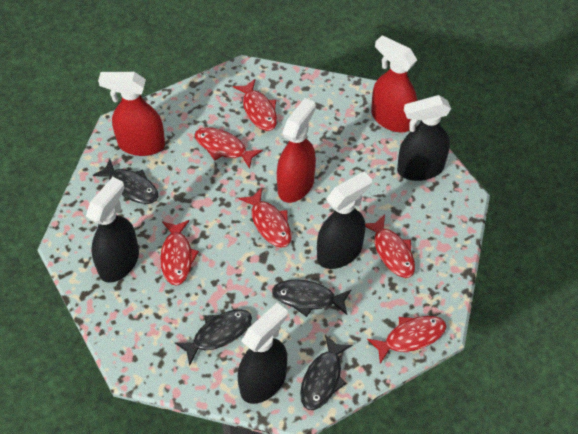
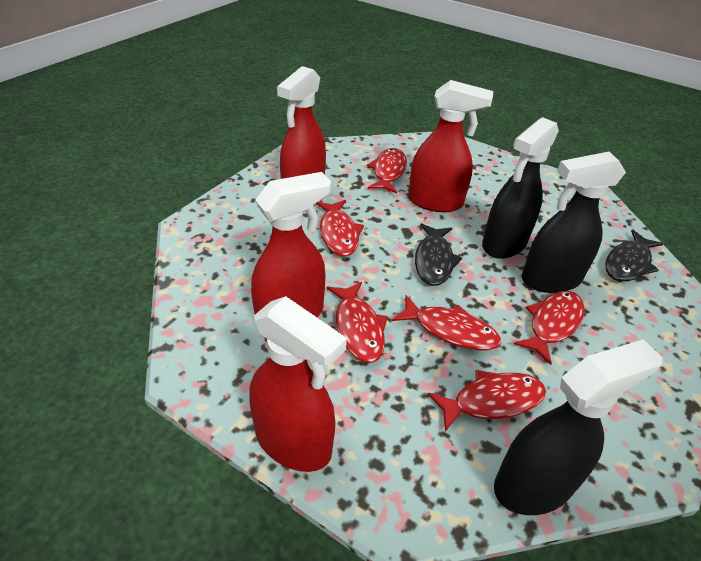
black fish: [93,159,158,204] [175,309,252,366] [272,280,351,317] [300,335,352,410] = 4 -> [415,223,462,286] [605,229,663,282] = 2
black spray bottle: [86,177,139,283] [238,302,288,404] [317,171,372,269] [397,95,451,181] = 4 -> [482,117,559,259] [494,339,663,515] [522,152,626,293] = 3
red spray bottle: [98,72,165,156] [277,98,316,203] [371,35,417,132] = 3 -> [249,296,347,472] [251,172,331,317] [277,66,326,179] [408,80,493,212] = 4

